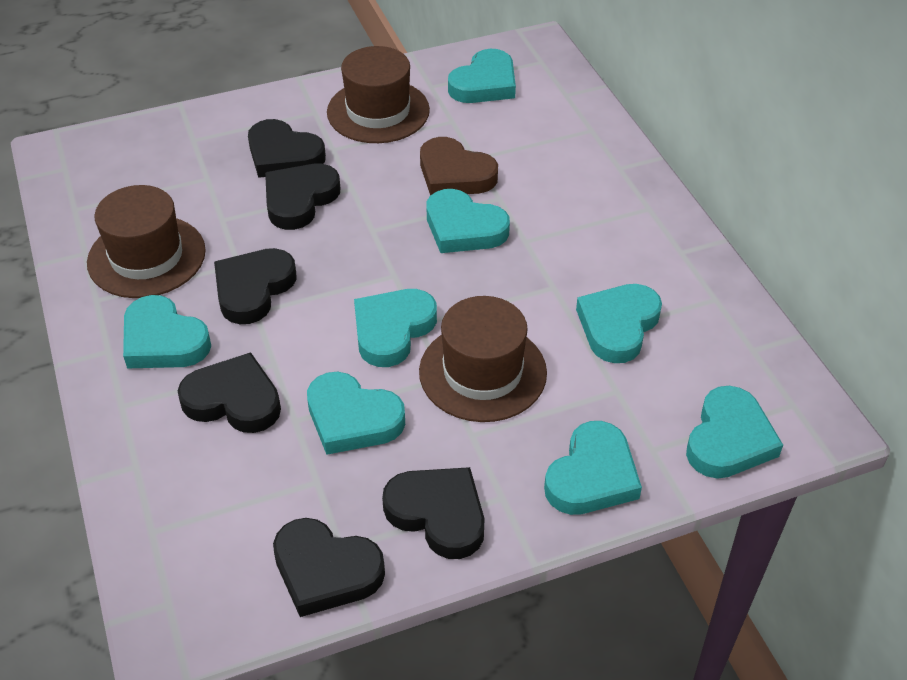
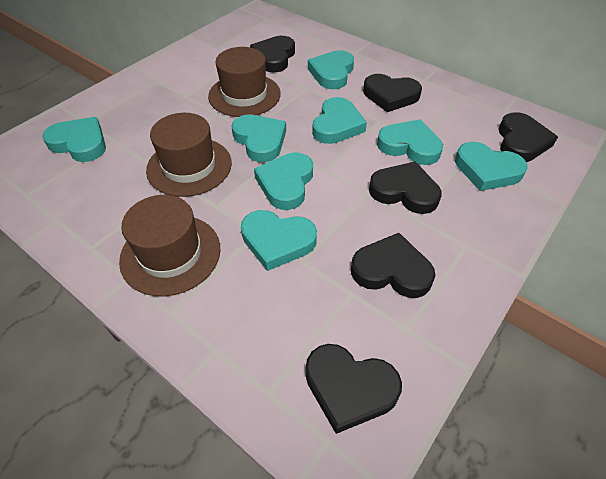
brown heart: [420,137,498,196] = 1 -> none = 0

